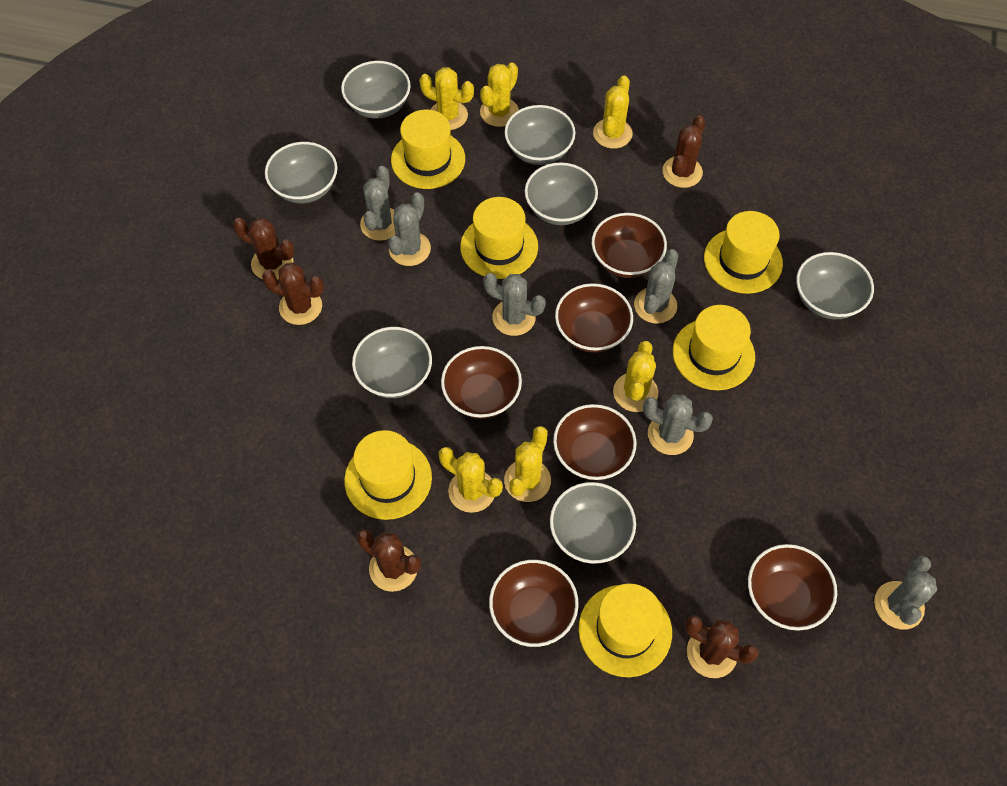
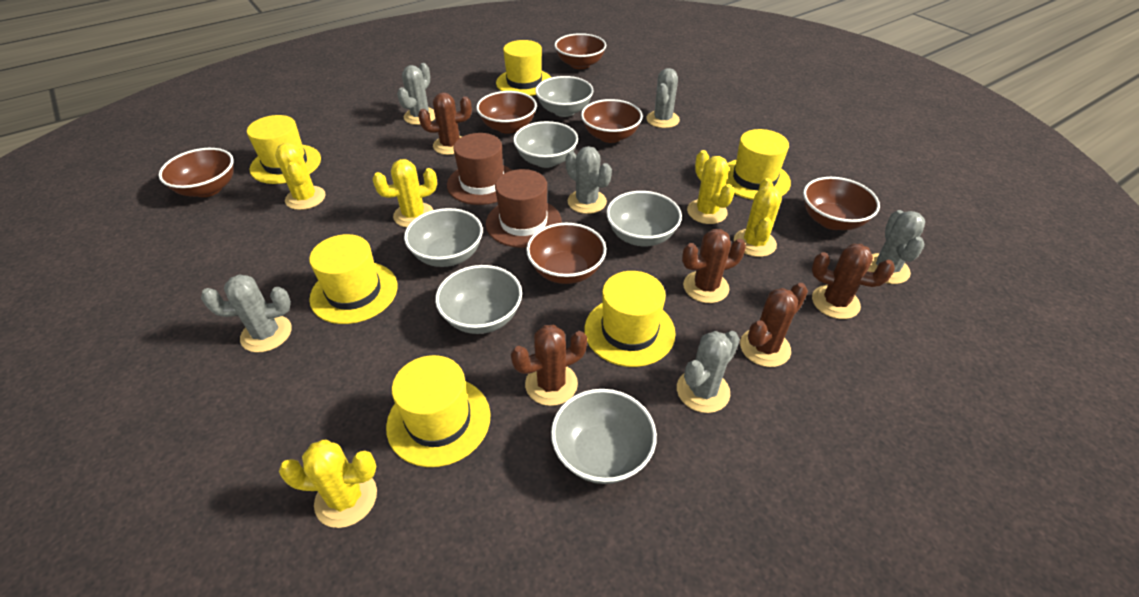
brown hat: none = 0 -> [447,133,512,205] [486,169,562,248] = 2
grey bowl: [265,142,337,203] [341,61,411,119] [352,327,432,398] [505,105,576,165] [525,162,598,225] [550,482,636,564] [796,252,874,319] = 7 -> [404,208,483,267] [435,265,522,334] [513,121,578,168] [535,76,594,117] [551,389,657,484] [606,191,682,246] = 6
yellow cactus: [419,67,474,130] [439,447,503,513] [480,62,519,127] [504,426,551,502] [593,76,633,149] [613,341,658,412] = 6 -> [275,143,325,210] [279,439,377,528] [372,159,437,227] [687,150,735,224] [734,178,782,257] = 5

